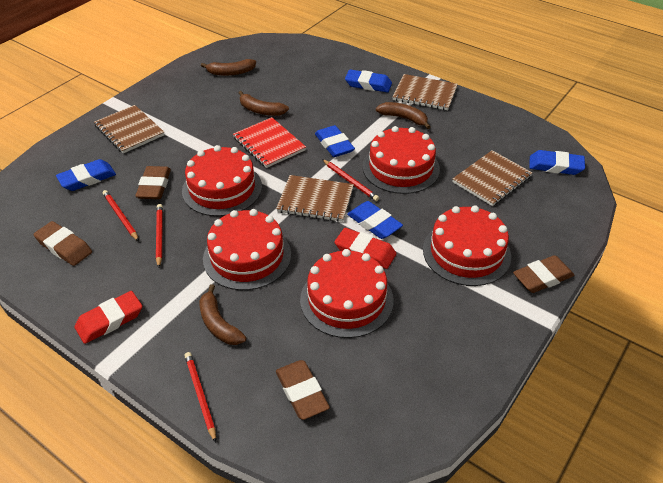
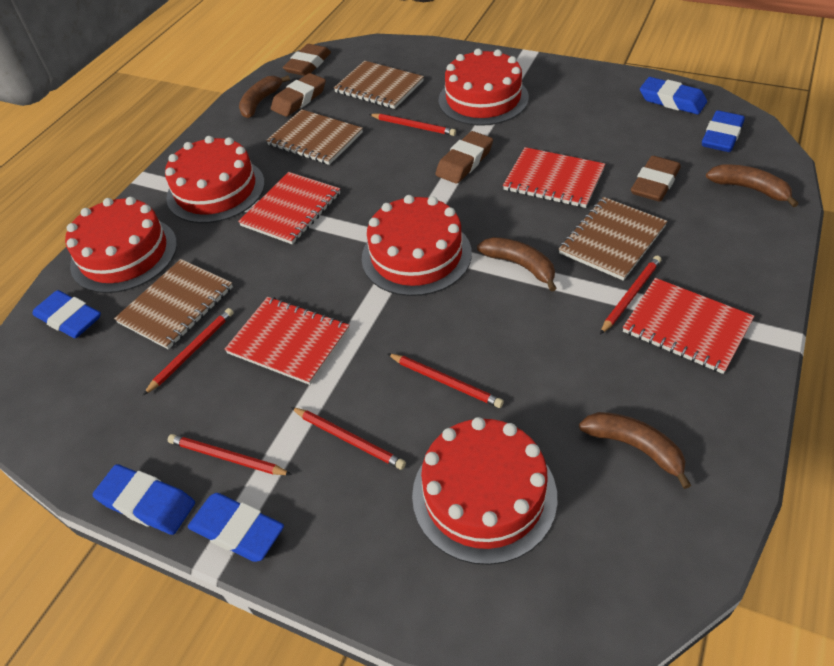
red eraser: [75,291,142,344] [334,228,397,269] = 2 -> none = 0
red notebook: [233,117,306,168] = 1 -> [224,297,350,385] [238,172,340,244] [503,147,605,208] [623,278,754,374] = 4
red pencil: [103,190,139,241] [156,204,163,268] [184,352,216,443] [322,159,379,201] = 4 -> [143,308,233,395] [168,434,292,475] [291,407,406,470] [369,113,456,136] [387,353,504,408] [600,256,661,334] = 6

